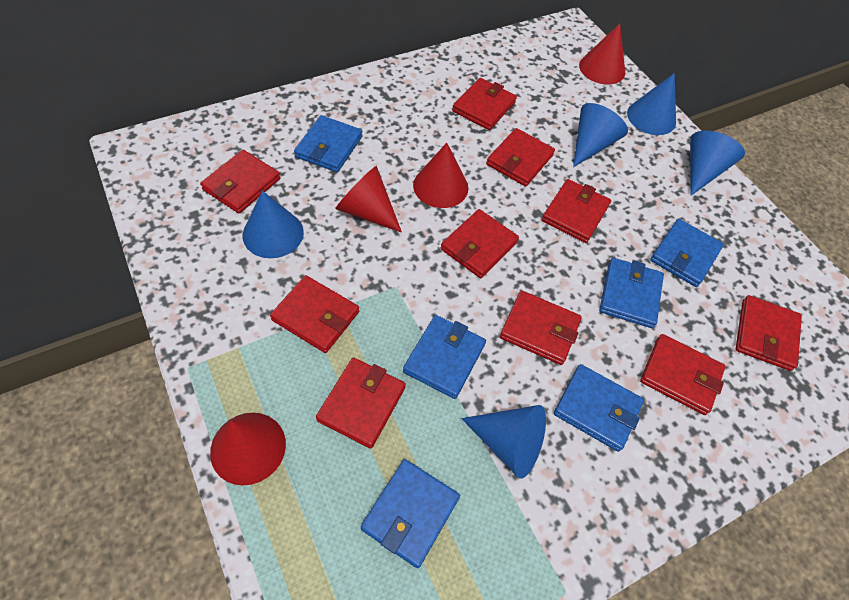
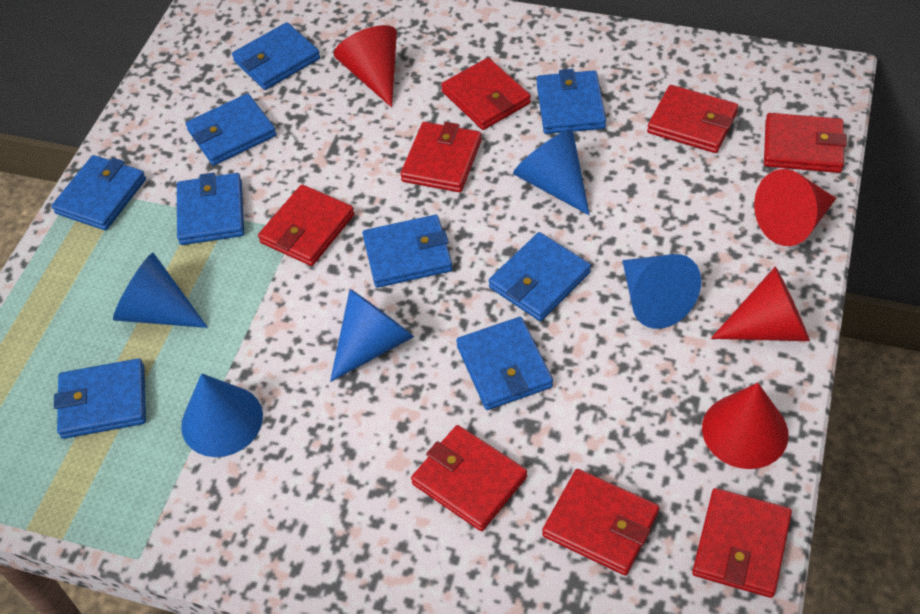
blue wallet: [294,115,363,172] [361,459,460,568] [403,315,486,399] [554,364,644,452] [599,258,664,328] [650,219,724,287] = 6 -> [51,155,146,230] [54,358,146,439] [177,172,244,245] [186,93,277,166] [232,22,320,90] [362,215,453,288] [456,317,553,410] [488,232,591,321] [536,69,606,134] = 9
red wallet: [200,150,281,213] [270,275,359,353] [316,358,406,449] [441,209,519,278] [452,78,517,130] [486,128,555,187] [500,290,582,365] [542,179,611,243] [640,334,726,415] [736,295,802,371] = 10 -> [258,185,355,266] [400,122,482,192] [411,425,527,531] [441,58,531,130] [542,469,659,575] [647,85,738,153] [692,488,792,598] [764,113,847,173] = 8

